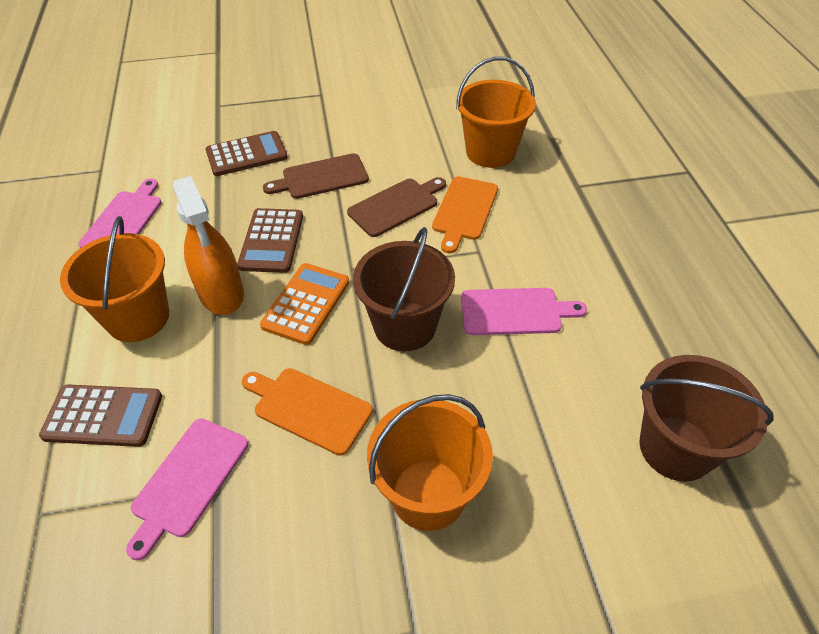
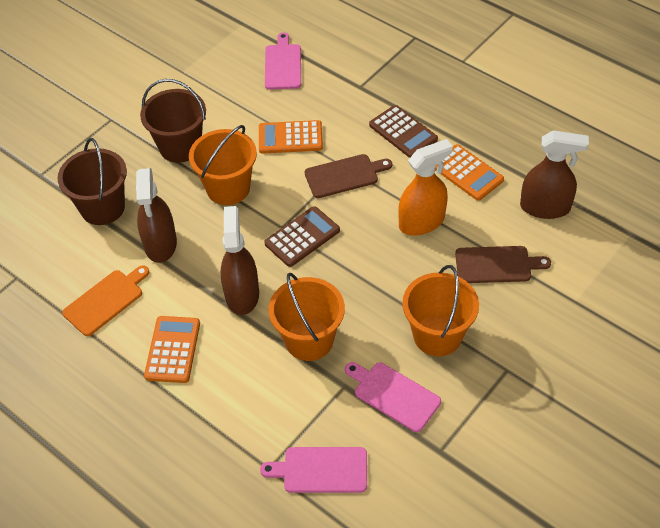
brown calculator: [39,384,162,447] [205,131,288,176] [237,208,303,273] = 3 -> [264,206,340,267] [369,105,438,158] = 2
brown spray bottle: none = 0 -> [136,168,177,263] [221,206,259,315] [520,130,589,219] = 3
orange calculator: [260,263,349,345] = 1 -> [144,316,200,383] [259,120,323,154] [435,144,504,201] = 3
orange cutting board: [242,368,373,456] [432,177,498,254] = 2 -> [62,265,149,336] = 1

